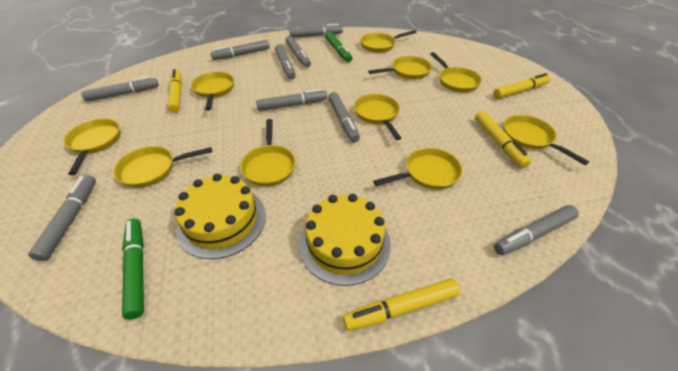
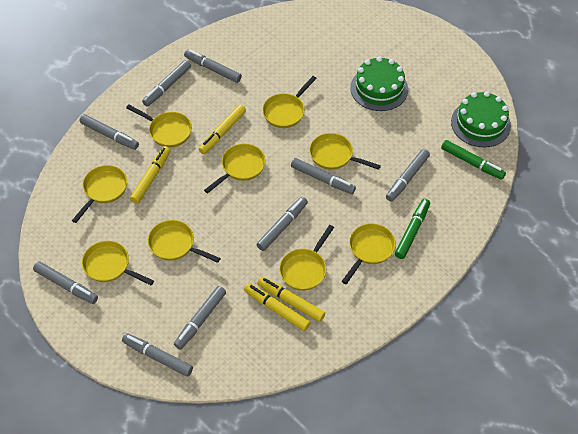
green cake: none = 0 -> [350,56,408,111] [451,91,511,147] = 2
yellow cake: [175,174,266,259] [299,194,391,286] = 2 -> none = 0
yellow pan: [64,118,120,175] [114,146,212,188] [191,71,234,111] [240,119,296,187] [354,94,401,140] [360,30,417,53] [368,56,432,79] [373,148,462,190] [430,52,482,93] [503,115,589,165] = 10 -> [72,165,127,223] [82,241,154,285] [126,105,192,147] [148,220,221,263] [204,143,266,193] [262,76,317,128] [279,225,334,291] [309,133,381,170] [342,223,396,284] = 9

